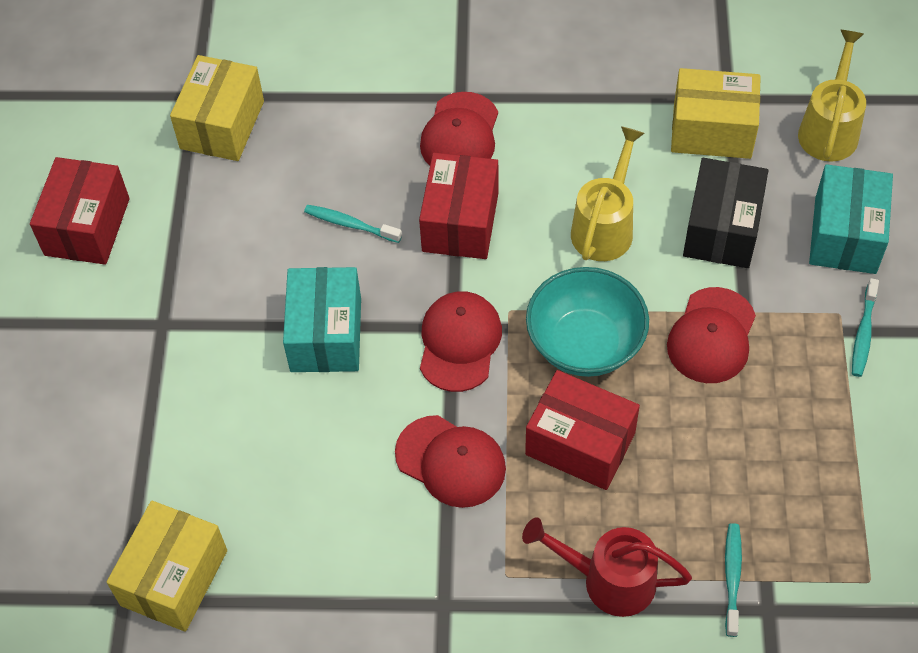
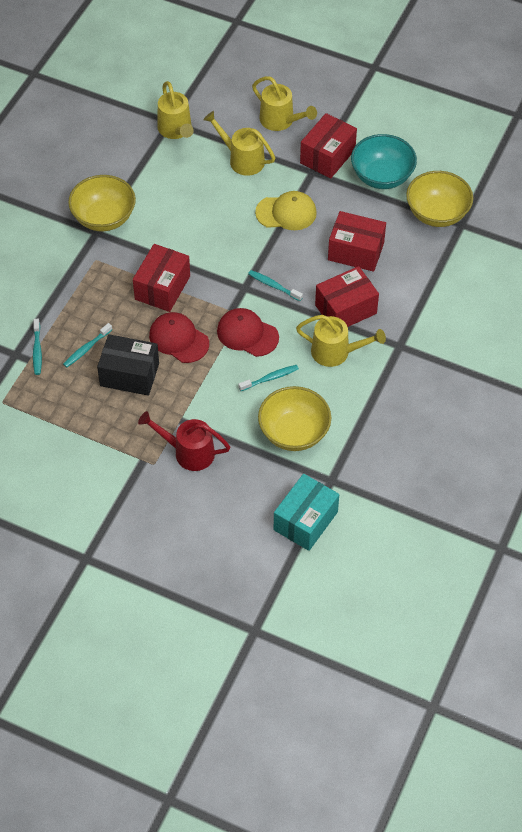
red box: [30,157,130,265] [419,153,499,259] [525,370,640,490] = 3 -> [133,244,190,312] [300,113,357,178] [315,266,379,327] [328,211,386,272] = 4
red cap: [395,415,506,508] [420,92,498,165] [420,291,502,392] [667,287,756,383] = 4 -> [149,312,209,363] [217,308,279,357] = 2
turquoise box: [283,267,361,372] [809,164,893,274] = 2 -> [274,474,339,551] = 1
turquoise toothbrush: [304,205,402,243] [725,523,742,637] [852,278,879,377] = 3 -> [33,319,42,375] [63,323,112,367] [238,365,299,391] [248,270,303,301] = 4
yellow bowl: none = 0 -> [68,175,136,231] [258,386,331,451] [406,171,473,227] = 3
yellow box: [107,501,227,632] [170,55,264,161] [671,68,761,159] = 3 -> none = 0
yellow cap: none = 0 -> [255,191,317,230] = 1
yellow watering can: [571,126,645,261] [798,30,866,162] = 2 -> [157,81,194,139] [203,111,275,176] [252,76,317,131] [296,315,386,367] = 4

